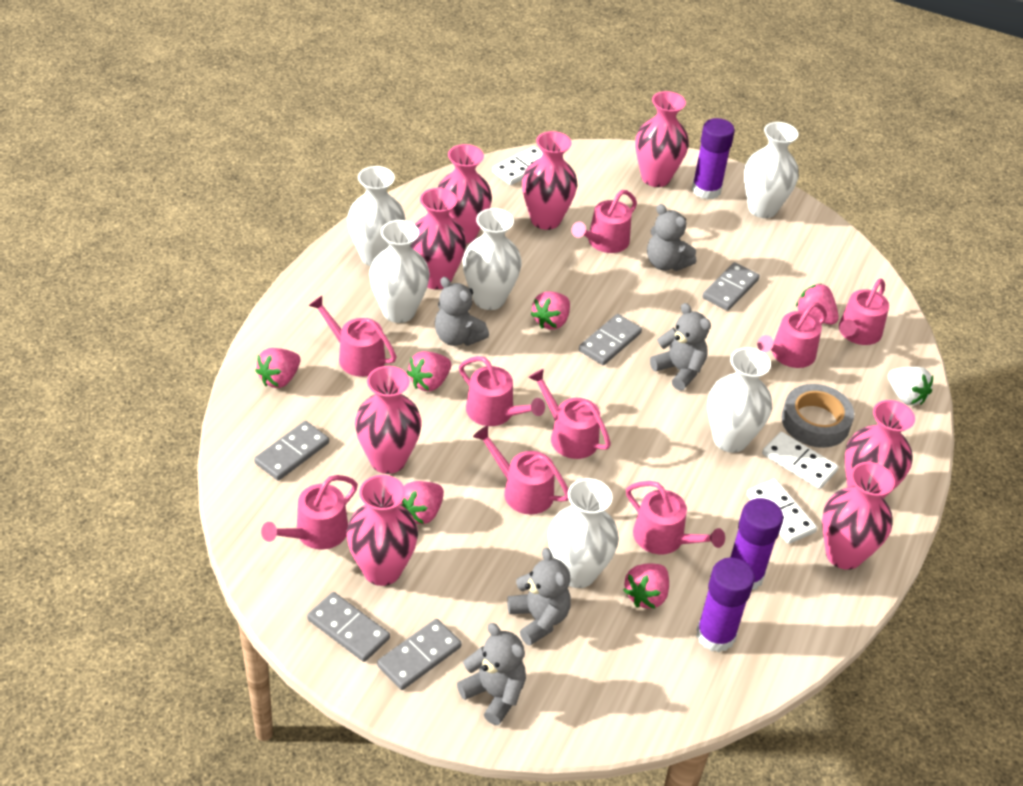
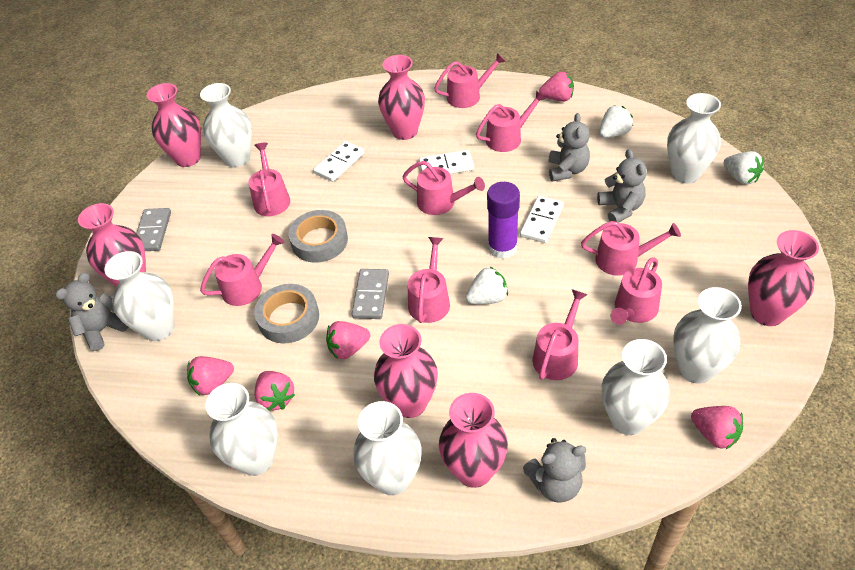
grey domino: [254,421,329,481] [307,592,390,662] [377,619,462,690] [579,314,642,365] [703,262,760,311] = 5 -> [137,208,171,251] [352,269,389,319] = 2
grey tape: [782,384,854,448] = 1 -> [254,284,319,343] [288,210,348,263] = 2
grey teddy bear: [435,277,489,346] [457,623,526,725] [507,548,571,646] [647,204,696,271] [650,303,711,391] = 5 -> [55,273,129,351] [523,438,586,503] [548,113,590,181] [597,149,647,222] = 4
pink strawberry: [255,348,300,388] [400,481,444,524] [407,351,451,391] [531,292,570,329] [623,563,669,609] [796,284,839,325] = 6 -> [187,356,234,395] [254,371,295,411] [326,321,370,359] [539,72,574,102] [691,406,743,449] = 5
pink vase: [346,475,418,586] [355,366,422,474] [411,188,467,289] [438,144,492,244] [522,131,577,230] [635,91,689,187] [822,462,895,570] [845,400,915,498] = 8 -> [78,203,146,287] [147,83,201,167] [374,324,438,418] [378,55,425,140] [439,393,508,488] [748,230,819,326] = 6
purple glue stick: [692,118,735,200] [696,557,755,652] [731,498,783,590] = 3 -> [487,182,520,259] = 1
white strawberry: [888,367,933,405] = 1 -> [466,267,508,304] [599,105,633,138] [723,151,764,185] = 3
white vase: [347,166,406,266] [369,220,430,323] [462,208,522,310] [548,478,619,588] [708,347,772,453] [744,122,799,218] = 6 -> [104,251,174,341] [200,83,252,167] [205,383,278,476] [353,401,421,495] [602,339,670,435] [667,93,721,184] [673,287,742,384] = 7

